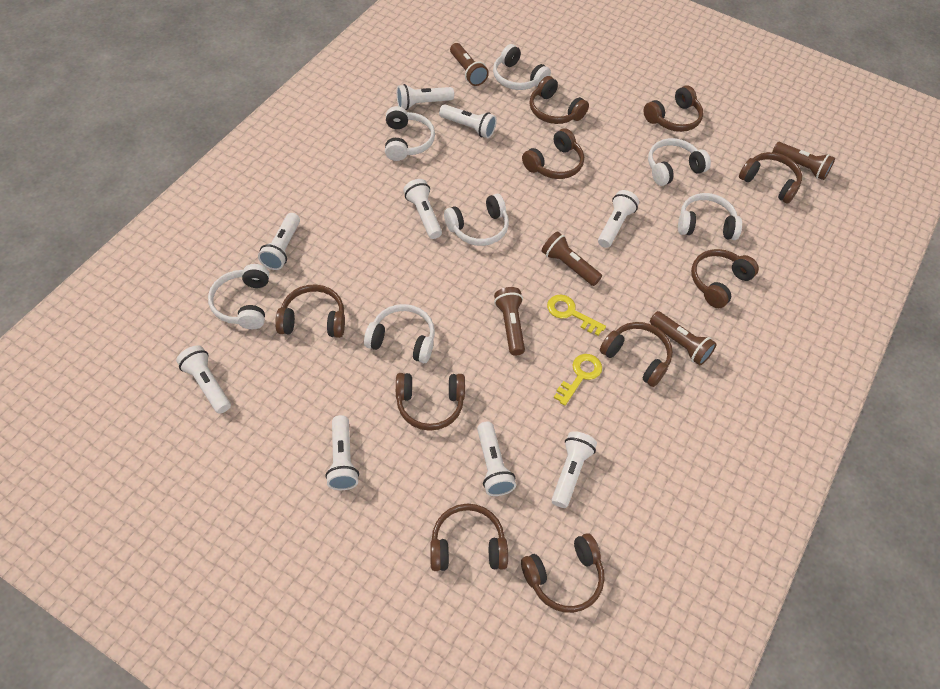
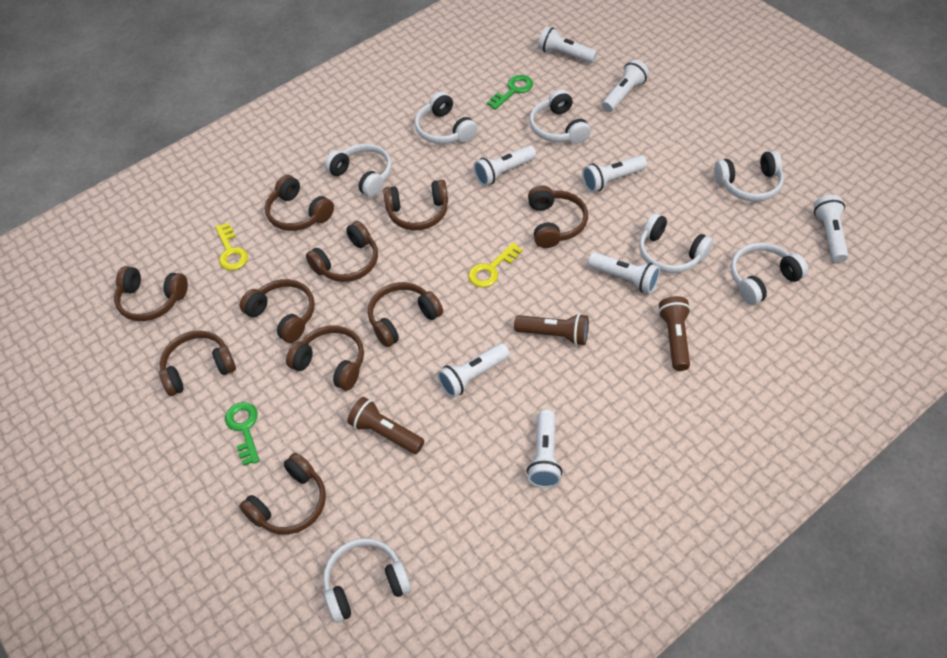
brown flashlight: [450,43,489,86] [494,287,525,355] [542,232,602,286] [650,311,717,365] [772,142,835,180] = 5 -> [348,397,424,454] [514,313,589,346] [658,296,691,371] = 3
green key: none = 0 -> [225,402,259,466] [487,75,533,110] = 2
white flashlight: [176,345,231,414] [258,213,300,270] [325,415,359,490] [396,84,454,110] [403,179,442,239] [439,104,497,138] [477,422,516,496] [552,431,597,508] [598,190,639,248] = 9 -> [437,343,510,398] [474,146,536,186] [527,410,562,488] [538,26,597,63] [582,155,647,192] [588,252,660,294] [602,59,649,112] [814,195,849,263] = 8

